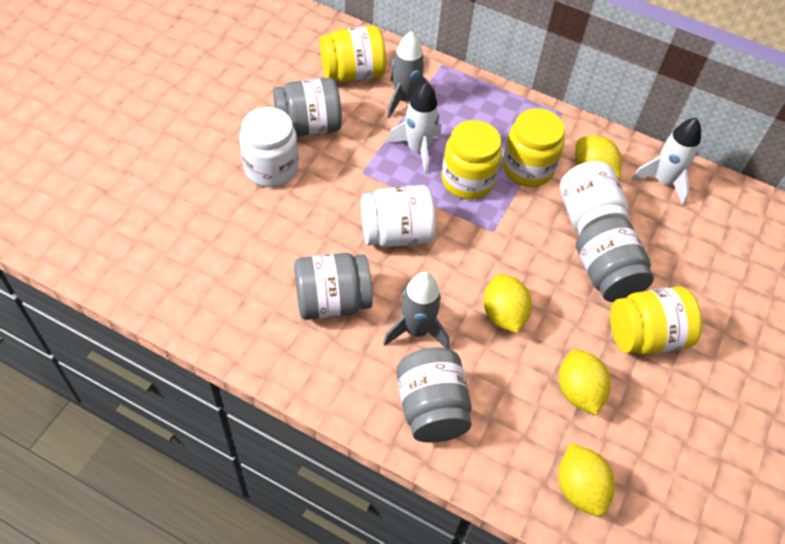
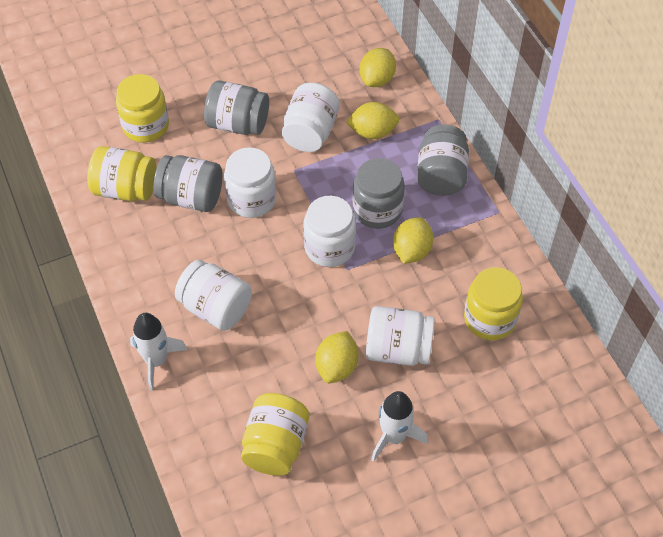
grey rocket: [383,272,449,349] [387,31,435,118] = 2 -> none = 0
white jar: [239,107,299,187] [361,185,436,247] [560,161,630,235] = 3 -> [175,260,252,331] [224,147,276,218] [282,83,340,152] [303,196,356,267] [366,306,435,366] = 5

